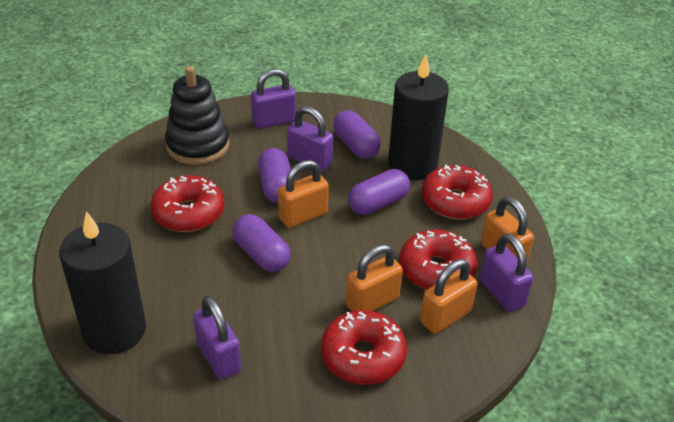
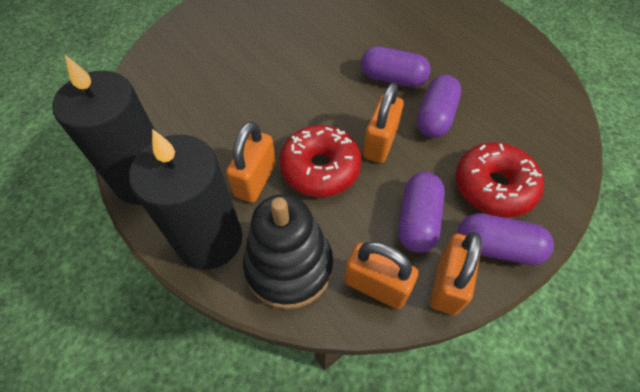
purple padlock: [193,296,241,380] [251,69,296,129] [287,106,333,171] [480,233,533,312] = 4 -> none = 0
red donut: [151,175,224,232] [321,310,407,385] [400,229,478,290] [422,164,493,220] = 4 -> [279,125,362,197] [456,142,544,218] = 2

